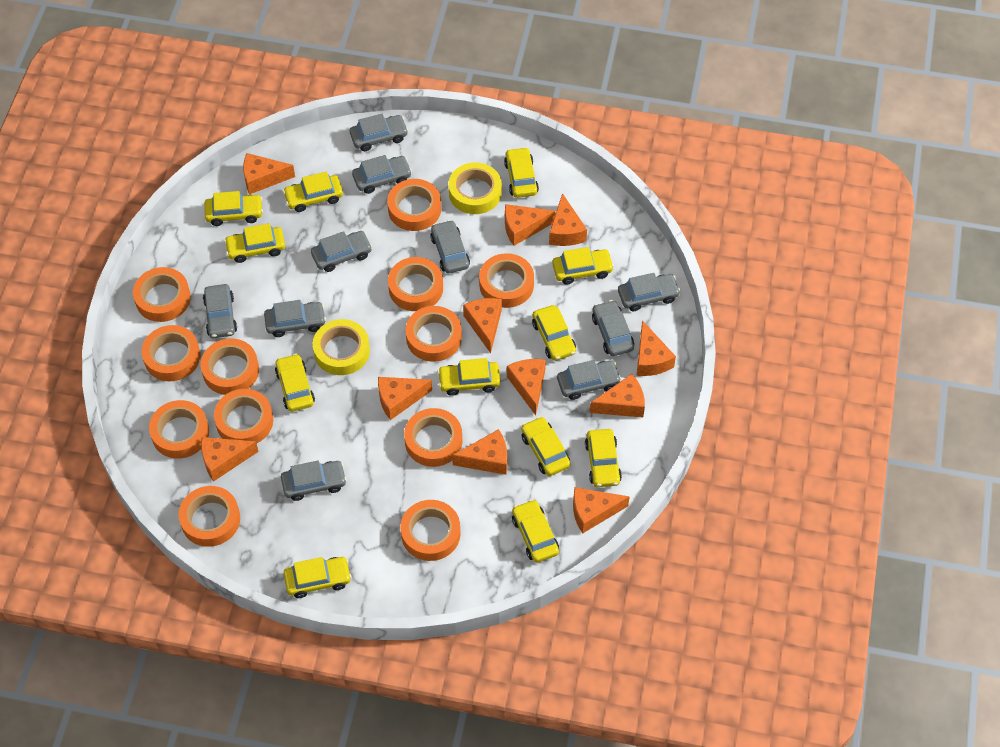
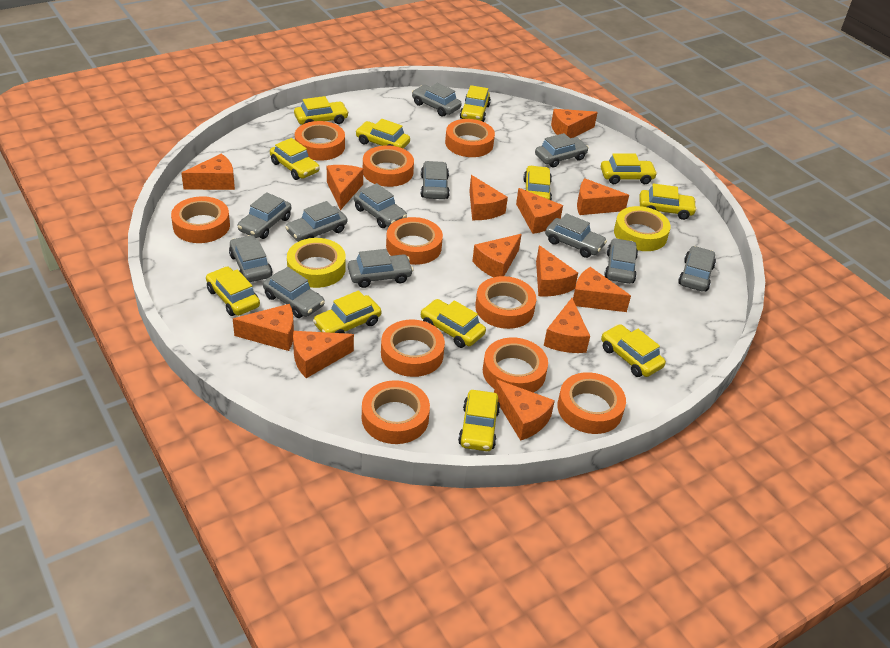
grey car: [203,284,237,338] [264,300,326,337] [281,461,347,501] [311,231,372,272] [350,114,408,151] [352,155,412,194] [430,220,470,273] [557,360,621,400] [592,300,634,356] [618,273,680,311] = 10 -> [229,235,272,282] [238,192,291,239] [263,267,325,318] [285,201,347,242] [348,249,413,288] [354,183,407,228] [412,83,462,117] [421,161,450,199] [535,133,589,168] [545,213,607,258] [604,238,638,284] [678,246,716,291] = 12
orange cheese: [201,437,259,482] [243,153,295,195] [378,377,432,420] [452,429,507,475] [463,298,502,353] [505,204,555,246] [507,359,546,415] [549,193,587,246] [573,487,630,533] [590,374,645,417] [636,320,676,376] = 11 -> [181,154,235,190] [233,304,294,351] [293,331,354,378] [327,165,363,210] [469,175,508,220] [472,234,521,277] [494,379,555,441] [516,188,563,234] [536,245,578,297] [544,298,590,353] [551,109,598,138] [573,267,631,312] [577,178,629,215] = 13
orange tape: [133,267,191,322] [142,325,200,381] [149,400,209,459] [178,486,240,547] [201,338,259,395] [214,389,273,443] [387,179,441,231] [388,257,443,311] [400,500,461,561] [404,408,462,467] [405,306,462,362] [479,253,534,308] = 12 -> [171,196,230,243] [295,121,345,161] [362,380,430,444] [363,145,414,187] [381,320,445,377] [386,217,443,265] [445,119,495,157] [475,276,536,329] [483,337,548,393] [558,372,626,434] = 10

